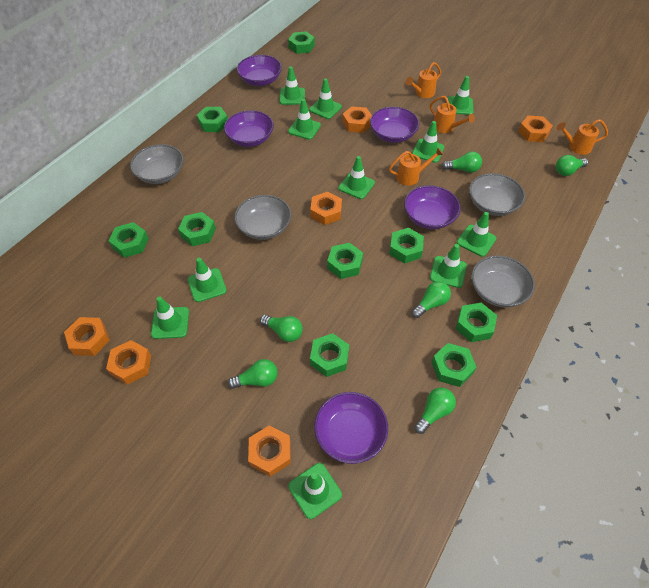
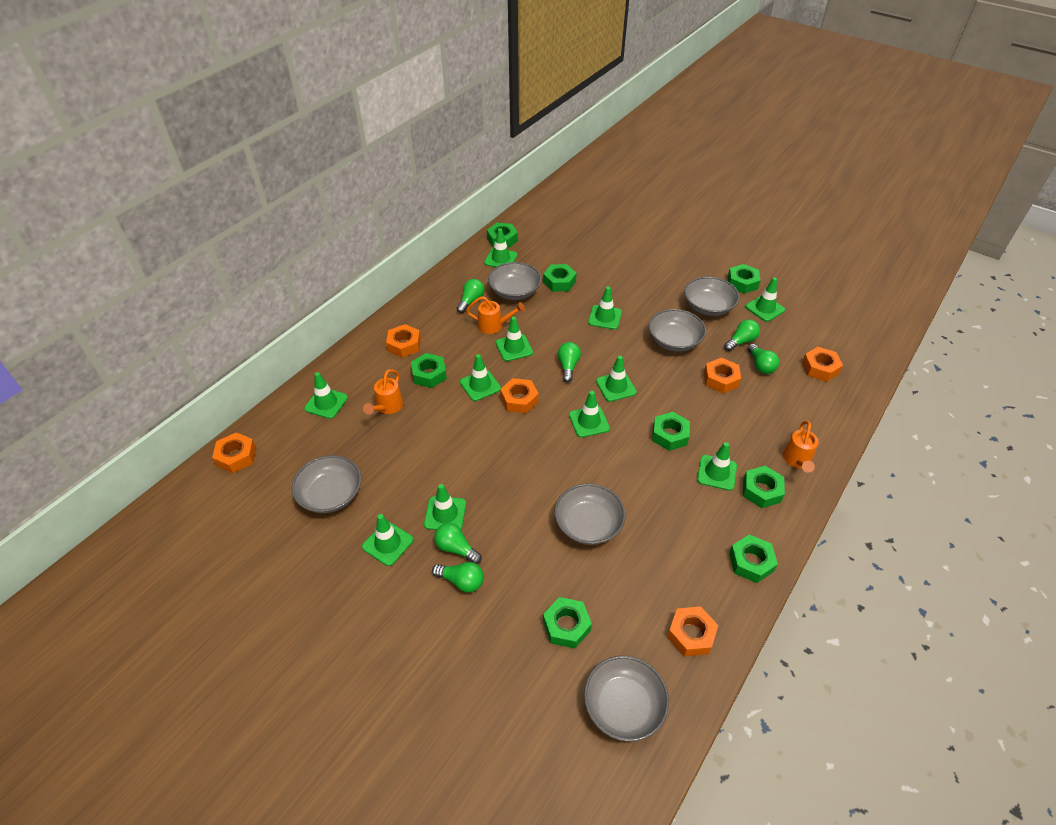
green nut: [109,222,149,258] [178,212,216,246] [197,107,228,132] [288,31,315,54] [310,333,349,377] [327,243,363,279] [389,228,424,264] [432,343,477,387] [456,303,497,342] = 9 -> [411,353,447,388] [487,223,518,248] [543,264,577,292] [543,597,592,648] [652,412,690,451] [728,264,761,294] [729,534,778,583] [743,466,785,508] = 8
grey bowl: [130,144,183,184] [234,195,291,240] [469,173,525,216] [471,255,535,307] = 4 -> [291,455,361,513] [488,262,541,300] [554,483,626,545] [584,655,669,742] [649,309,706,352] [684,277,740,316] = 6
orange watering can: [389,148,443,186] [406,62,441,98] [430,96,475,133] [557,119,608,155] = 4 -> [363,369,403,415] [466,296,525,334] [783,421,819,473] = 3
purple bowl: [224,110,274,147] [237,55,282,86] [314,392,388,464] [370,107,419,143] [404,185,461,229] = 5 -> none = 0

